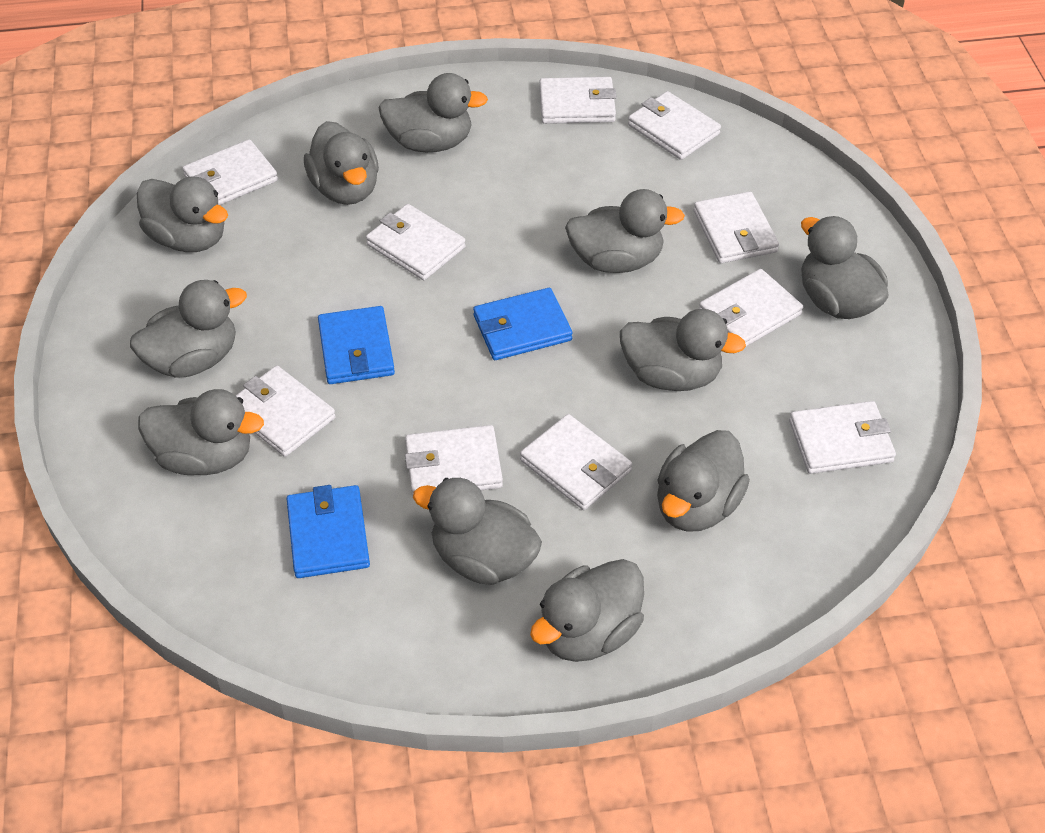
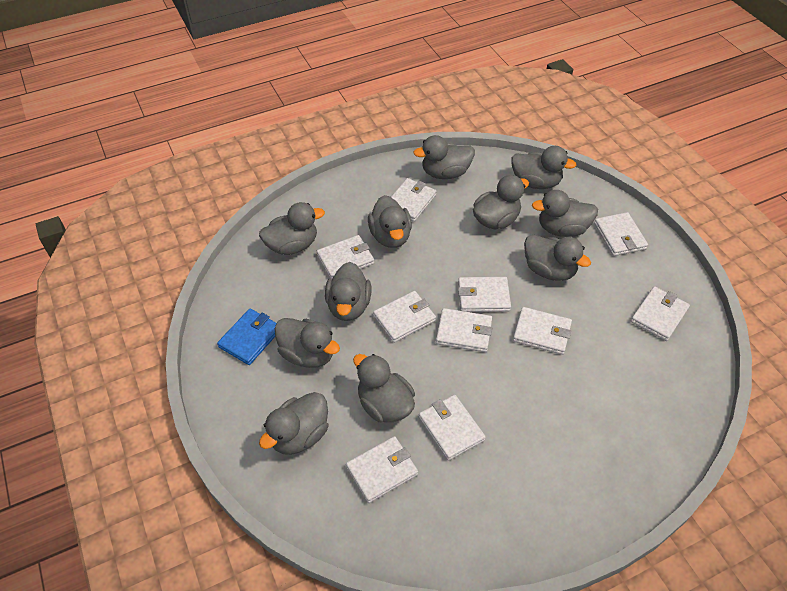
blue wallet: [287,485,370,578] [318,306,395,384] [473,288,573,360] = 3 -> [217,309,276,365] = 1

